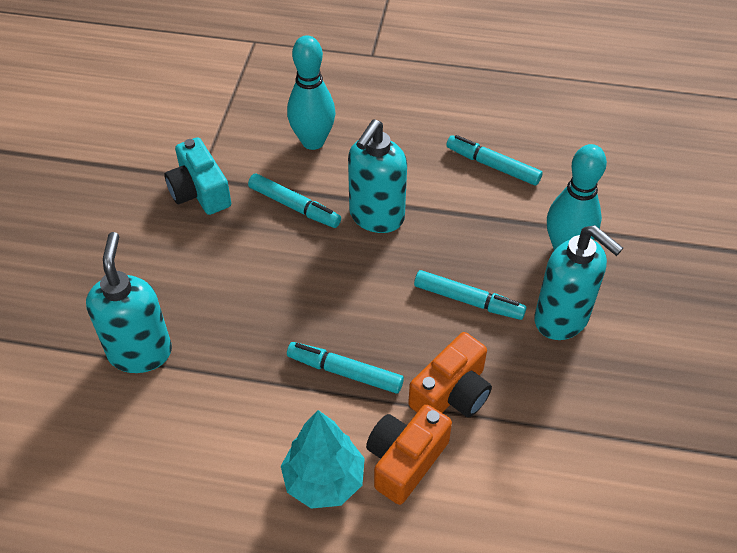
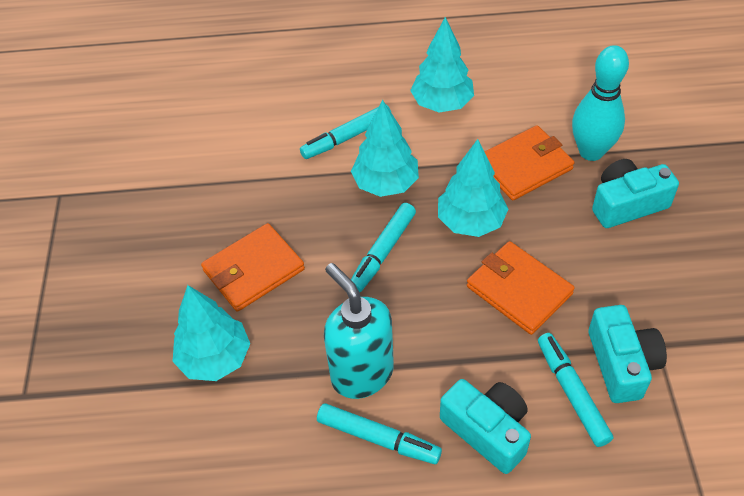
orange camera: [366,404,452,505] [408,332,492,417] = 2 -> none = 0
orange wallet: none = 0 -> [201,223,305,312] [467,241,575,335] [485,125,574,200] = 3
turquoise bowling pin: [287,35,335,150] [547,144,607,250] = 2 -> [572,45,629,161] = 1
turquoise camera: [164,137,231,215] = 1 -> [440,379,531,474] [588,305,667,403] [592,159,679,228] = 3
turquoise soap dispenser: [86,232,172,373] [348,119,407,233] [534,225,623,340] = 3 -> [324,263,394,399] = 1
turquoise tree: [281,410,365,509] = 1 -> [172,285,250,381] [351,100,419,197] [410,17,474,112] [438,139,508,237] = 4

